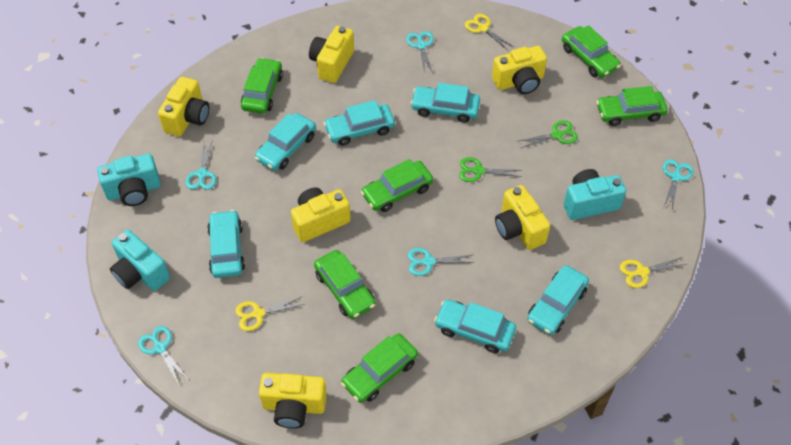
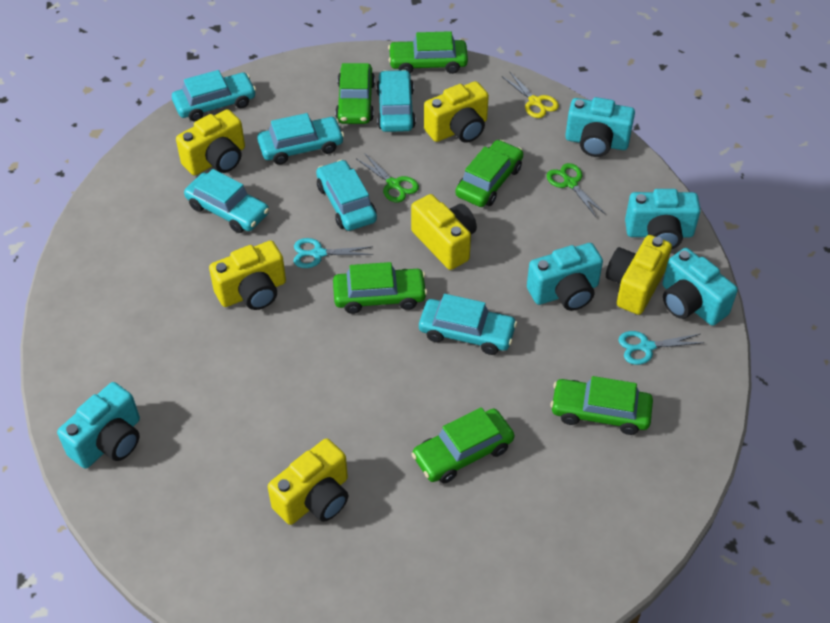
turquoise camera: [97,154,161,206] [110,230,170,291] [564,169,626,220] = 3 -> [57,382,140,469] [527,243,603,311] [565,97,635,157] [625,189,701,250] [662,248,738,326] = 5
turquoise scissors: [138,326,188,384] [186,141,216,190] [406,31,434,73] [408,248,475,276] [663,159,693,211] = 5 -> [294,238,373,268] [618,331,705,365] = 2
yellow scissors: [235,296,305,331] [465,14,513,50] [620,257,687,288] = 3 -> [501,72,559,118] = 1

